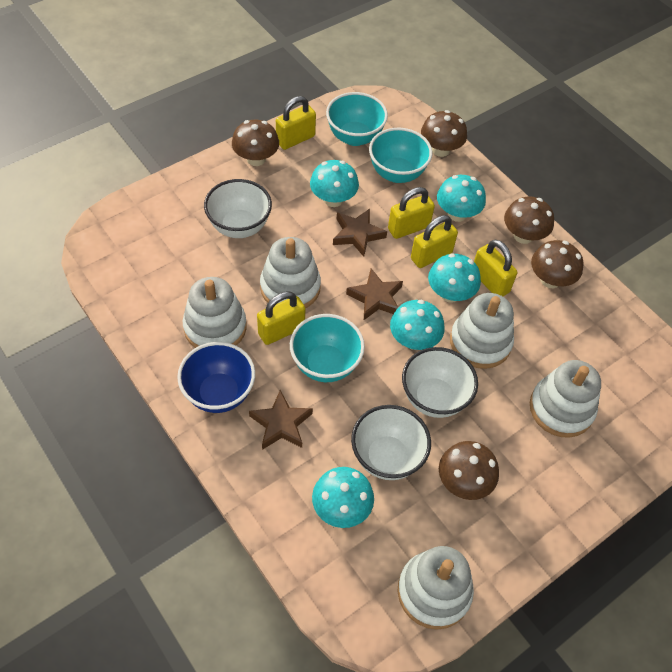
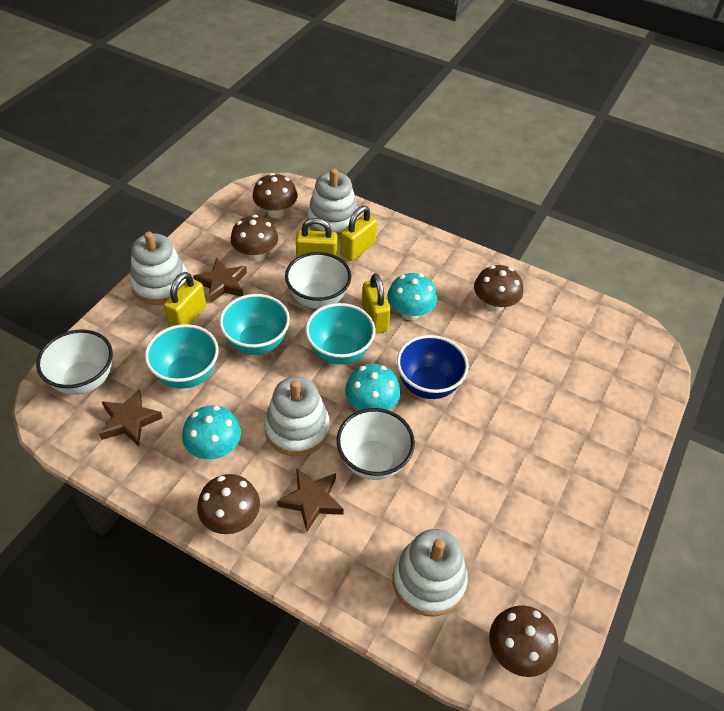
turquoise mushroom: [310,160,359,207] [312,467,374,528] [390,300,445,350] [428,253,481,303] [437,175,486,222] = 5 -> [182,405,241,459] [345,364,400,411] [387,273,437,320] = 3
white stacking toy: [183,277,247,348] [260,237,321,308] [398,546,474,630] [450,293,514,369] [530,360,601,438] = 5 -> [130,232,187,305] [264,377,330,457] [307,168,359,238] [393,529,468,616] = 4
yellow padlock: [257,292,305,345] [276,96,316,150] [388,187,435,239] [411,215,458,268] [474,239,517,296] = 5 -> [164,272,206,327] [296,218,338,258] [340,206,377,261] [362,273,391,334] = 4

